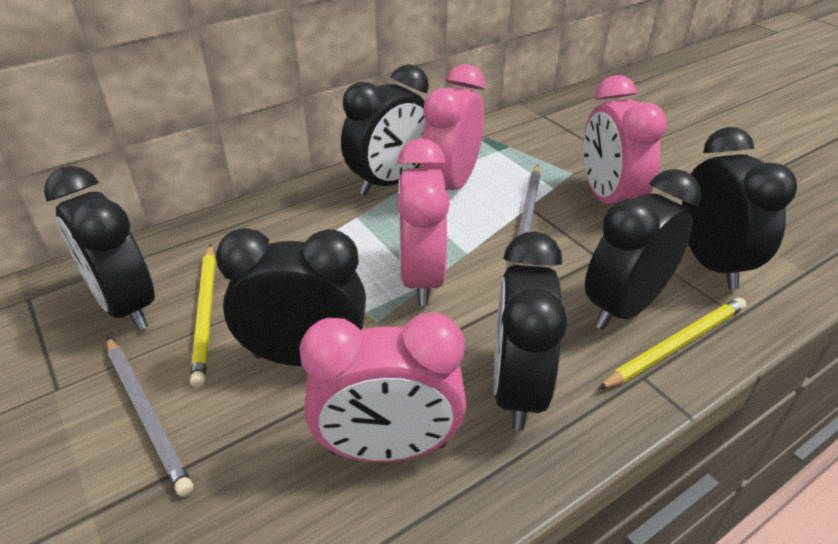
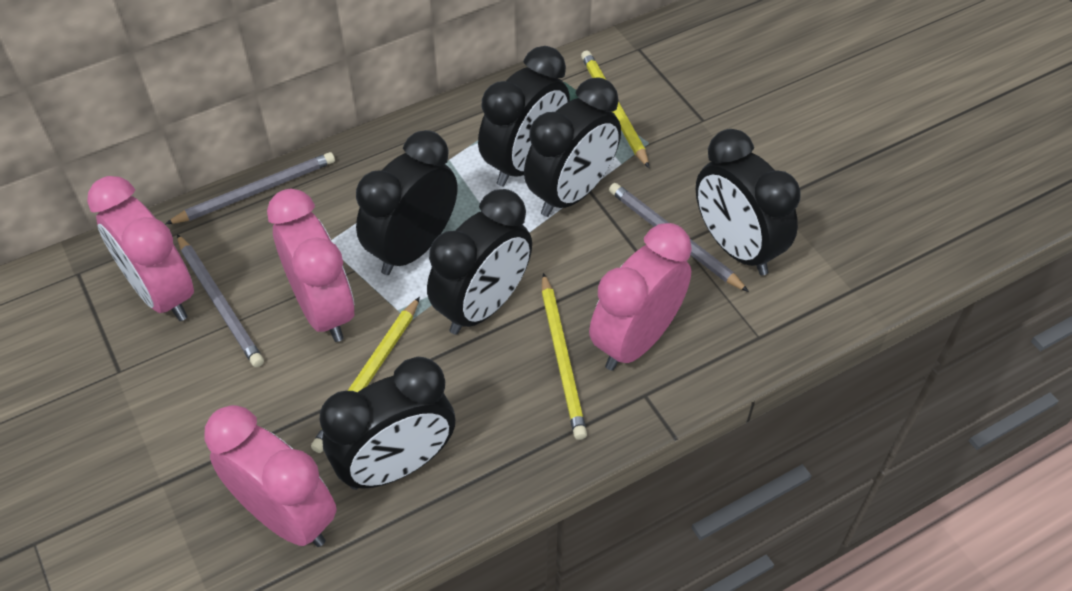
grey pencil: [107,337,193,497] [514,165,541,264] = 2 -> [165,152,335,224] [177,234,264,367] [609,183,749,292] = 3
yellow pencil: [190,244,215,387] [598,297,746,390] = 2 -> [311,297,420,453] [542,273,587,440] [581,50,650,168] = 3

